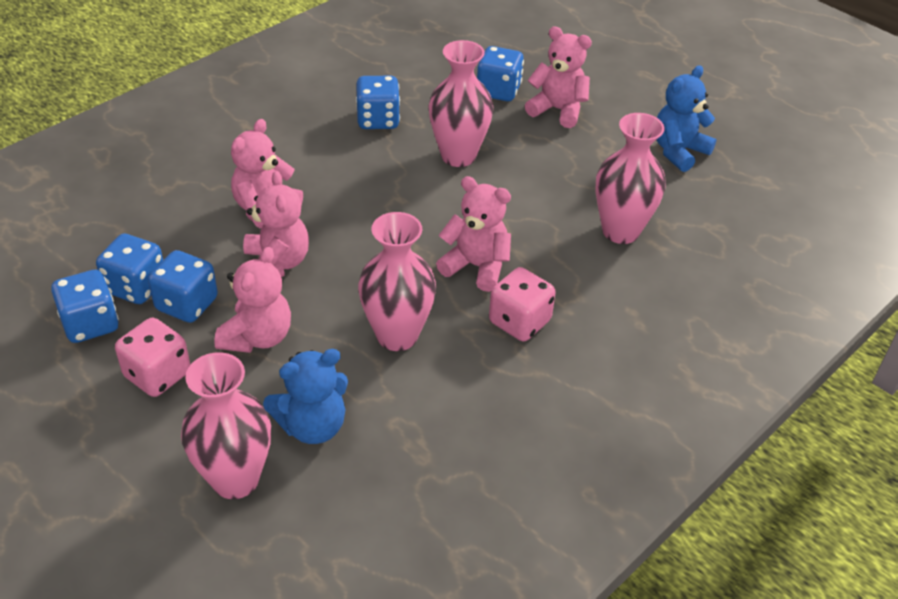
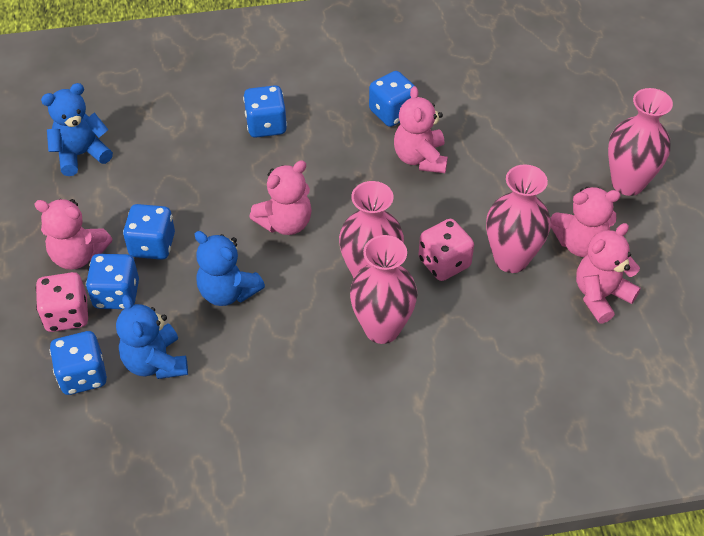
blue teddy bear: [263,349,348,444] [657,65,716,172] = 2 -> [41,83,113,176] [116,295,188,379] [195,231,265,306] = 3

